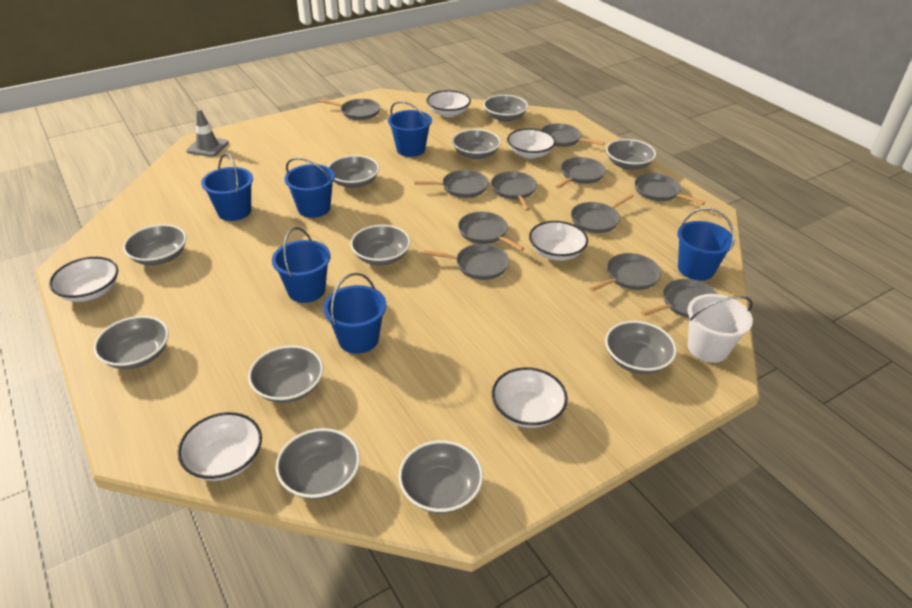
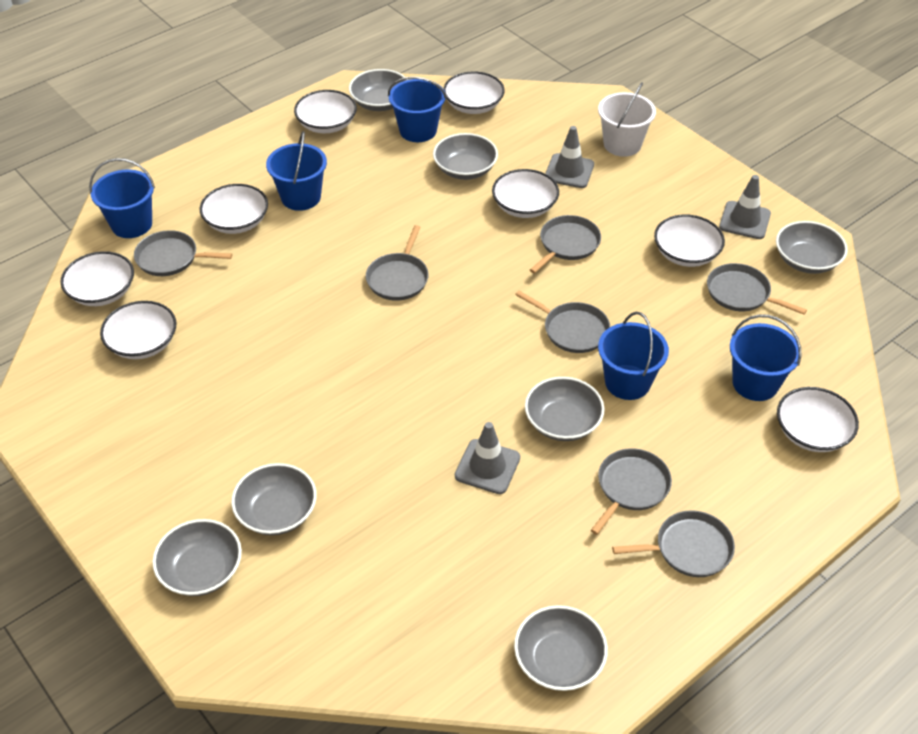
blue bucket: [201,153,253,221] [272,227,331,303] [284,158,335,218] [323,273,386,354] [388,101,432,157] [677,208,734,281] = 6 -> [89,158,155,238] [266,131,327,211] [388,77,446,142] [598,312,669,400] [730,314,802,401] = 5
grey bowl: [94,316,169,369] [123,224,186,265] [248,345,323,403] [276,428,360,499] [328,155,379,188] [351,225,410,265] [399,441,483,513] [452,129,501,159] [483,95,528,122] [605,321,677,374] [606,139,656,170] = 11 -> [153,519,242,596] [231,463,317,535] [349,69,408,111] [433,133,498,180] [514,605,608,691] [525,377,605,441] [776,221,848,274] = 7
grey pan: [319,99,380,120] [414,170,488,198] [424,244,509,280] [458,212,525,251] [491,171,537,211] [541,123,605,147] [556,157,606,189] [571,194,634,233] [589,253,661,292] [634,173,705,205] [641,279,718,318] = 11 -> [134,230,232,276] [366,225,429,301] [515,290,610,353] [530,215,601,273] [591,448,672,535] [612,510,735,577] [707,263,807,315] = 7
grey traffic cone: [186,109,229,157] = 1 -> [455,422,520,494] [545,126,594,188] [719,175,771,239] = 3
white bowl: [49,257,118,302] [178,412,262,481] [427,90,471,117] [492,367,568,428] [507,128,556,159] [529,221,588,261] = 6 -> [60,251,134,306] [100,301,177,359] [200,184,268,234] [294,90,357,133] [443,71,505,114] [492,169,559,218] [654,215,725,267] [777,387,859,452] = 8

